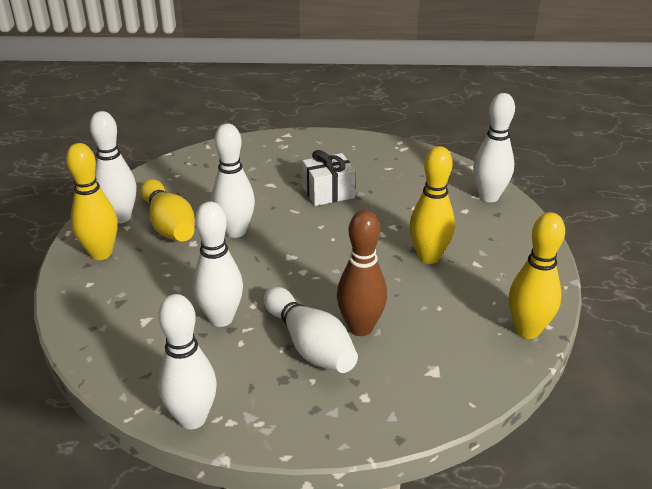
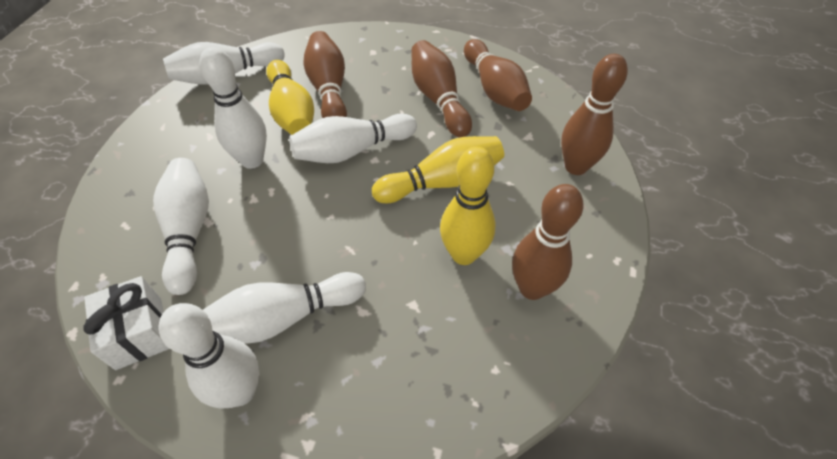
brown bowling pin: [337,210,387,336] = 1 -> [303,31,347,118] [411,40,472,137] [464,39,532,111] [512,184,583,300] [561,54,628,175] = 5
yellow bowling pin: [66,143,118,260] [141,179,195,241] [409,146,455,264] [509,212,565,339] = 4 -> [266,60,314,135] [372,136,504,203] [440,147,495,265] = 3

